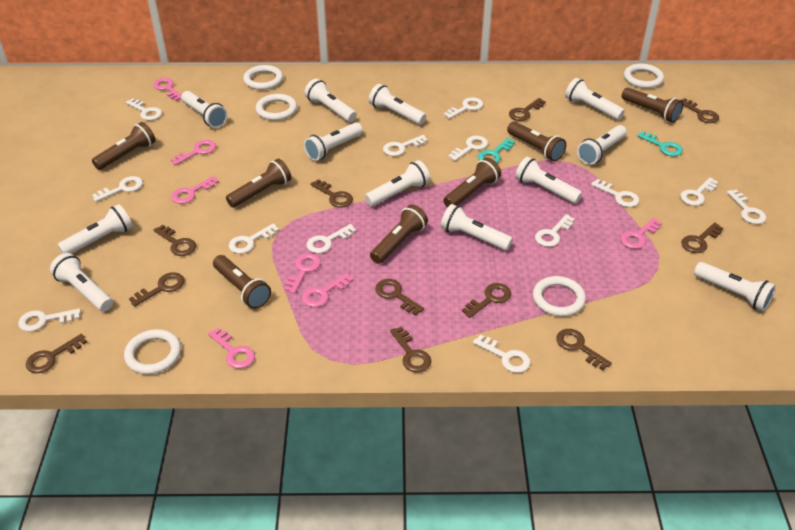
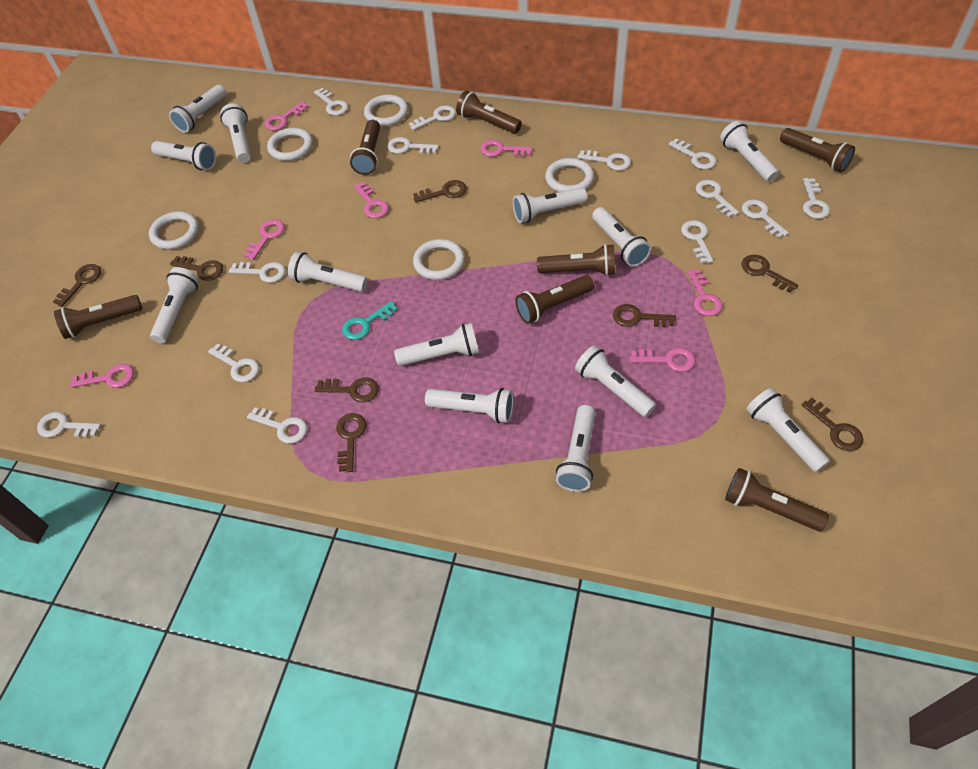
brown key: [26,334,87,373] [129,272,185,307] [154,225,196,256] [310,179,353,208] [375,279,424,316] [390,327,431,372] [462,283,511,318] [509,98,546,121] [556,329,612,370] [681,98,719,123] [681,222,723,253] = 11 -> [53,264,101,307] [170,256,223,281] [315,377,379,402] [336,413,367,472] [413,180,467,203] [613,304,676,327] [742,255,798,293] [802,398,864,451] = 8
turquoise key: [478,138,515,163] [637,131,683,156] = 2 -> [342,301,398,340] = 1
white flashlight: [50,253,113,312] [58,204,133,254] [181,91,228,128] [304,78,357,122] [304,122,363,161] [365,160,430,206] [369,84,426,125] [441,204,513,251] [515,157,582,204] [565,78,625,120] [577,125,627,165] [694,262,776,311] = 12 -> [150,267,199,343] [151,141,216,170] [169,85,226,133] [220,103,251,163] [288,252,368,292] [394,323,479,366] [425,388,514,423] [513,187,587,223] [556,405,596,492] [575,345,656,417] [592,207,651,267] [720,121,779,182] [746,388,830,472] = 13

